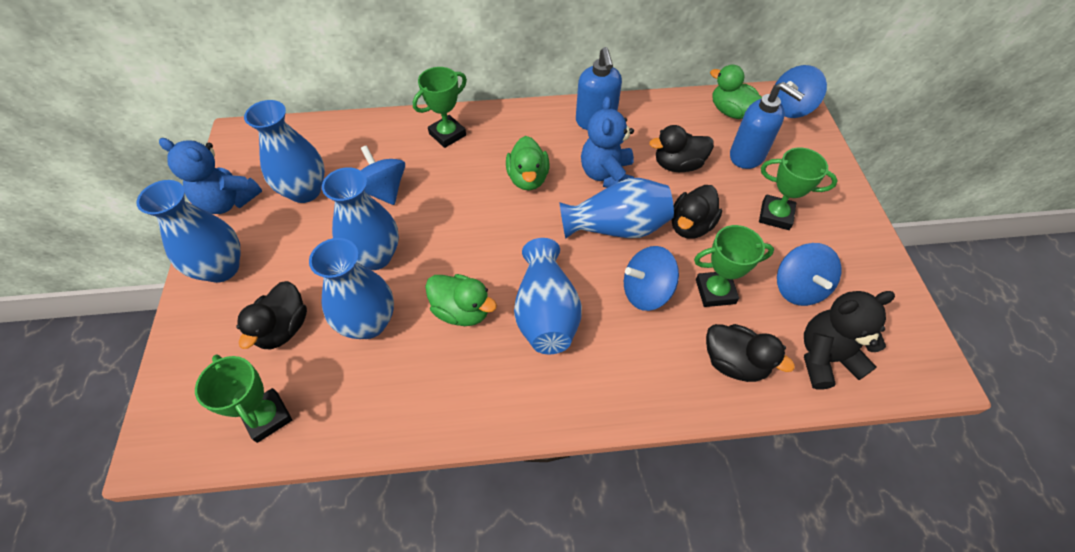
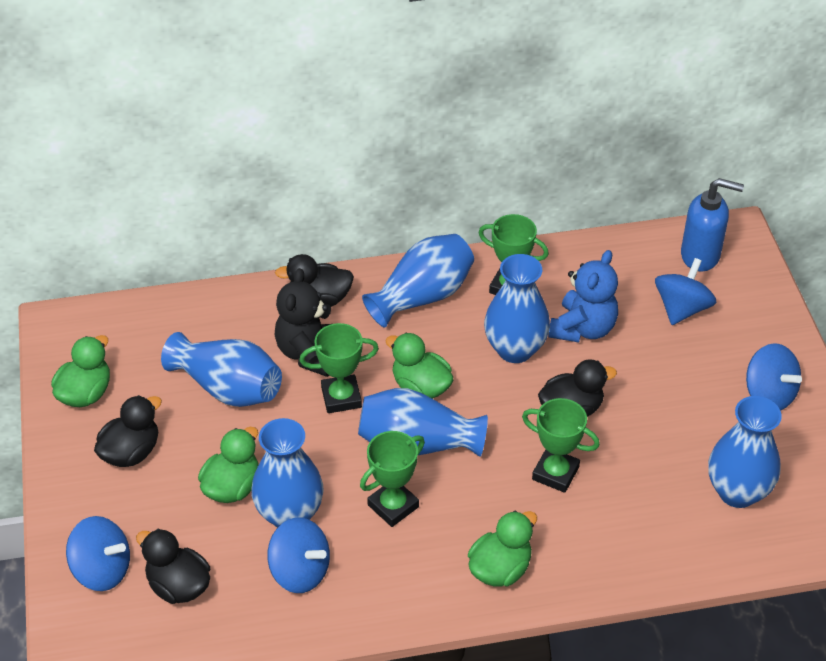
blue soap dispenser: [576,47,622,130] [730,82,804,169] = 2 -> [681,178,744,271] = 1
blue teddy bear: [159,138,262,214] [581,96,634,188] = 2 -> [548,250,618,342] = 1
green duck: [425,274,497,326] [506,136,549,190] [710,65,762,119] = 3 -> [51,335,110,407] [198,427,258,503] [385,333,453,399] [468,511,537,587] = 4

